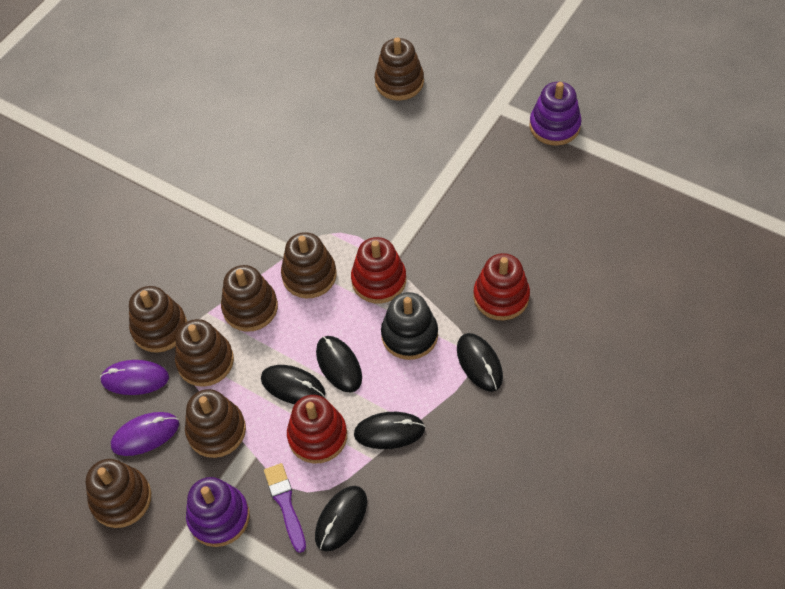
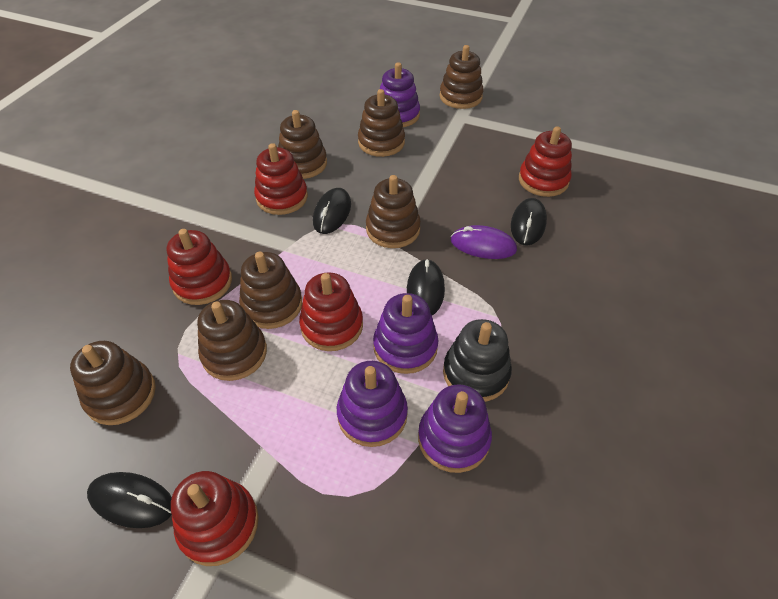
black mouse: [261,365,325,404] [315,486,367,551] [316,336,362,393] [354,412,425,449] [457,333,503,392] = 5 -> [87,472,172,528] [313,188,351,234] [407,259,445,315] [511,198,547,245] = 4
purple brush: [264,463,306,553] = 1 -> none = 0
purple mouse: [100,360,169,395] [111,412,179,456] = 2 -> [451,225,517,259] = 1
purple stacking toy: [186,477,250,547] [530,82,582,146] = 2 -> [337,361,408,447] [373,293,438,374] [380,62,420,127] [418,384,492,473] = 4
red stacking toy: [287,395,347,463] [351,237,406,304] [473,253,530,320] = 3 -> [167,229,232,305] [171,471,259,566] [254,143,308,215] [299,273,363,351] [519,126,572,197] = 5

